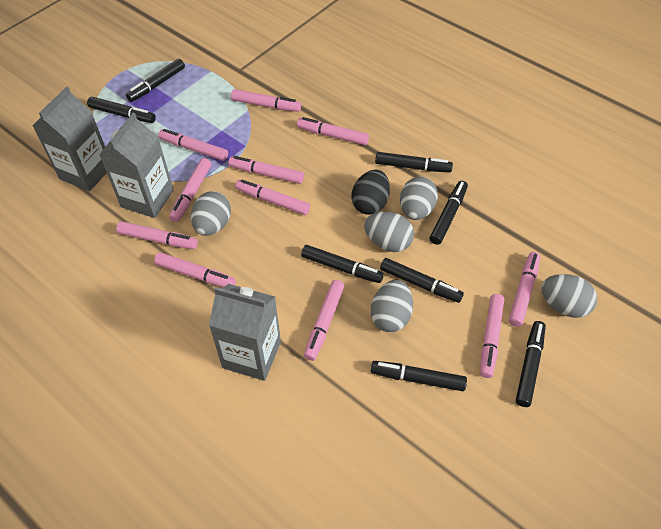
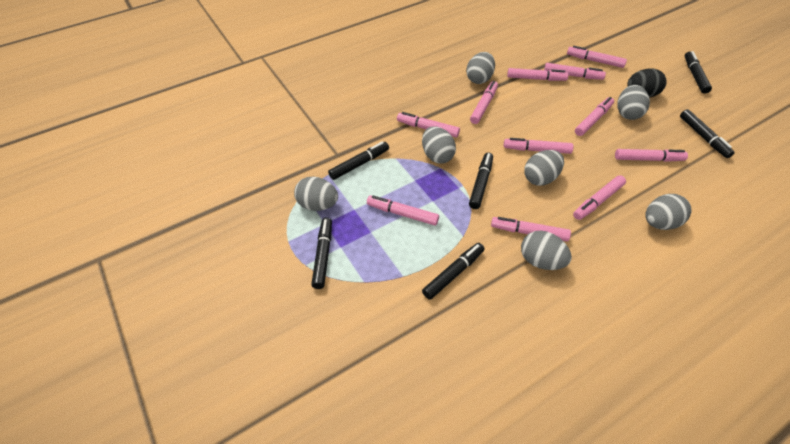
black marker: [87,97,156,123] [126,59,185,102] [301,245,384,283] [371,361,467,391] [375,152,453,172] [380,258,464,303] [429,181,468,245] [516,321,546,407] = 8 -> [311,218,332,289] [328,141,389,180] [422,243,485,300] [469,152,493,209] [680,109,735,158] [685,51,712,94] = 6
grey carton: [32,87,107,191] [99,113,174,218] [209,284,281,381] = 3 -> none = 0
grey egg: [191,191,231,236] [364,212,414,252] [371,280,413,332] [400,177,438,220] [541,274,597,318] = 5 -> [294,177,338,211] [422,126,456,164] [466,52,495,84] [521,231,572,270] [524,150,564,186] [617,85,650,120] [645,194,692,230] = 7

